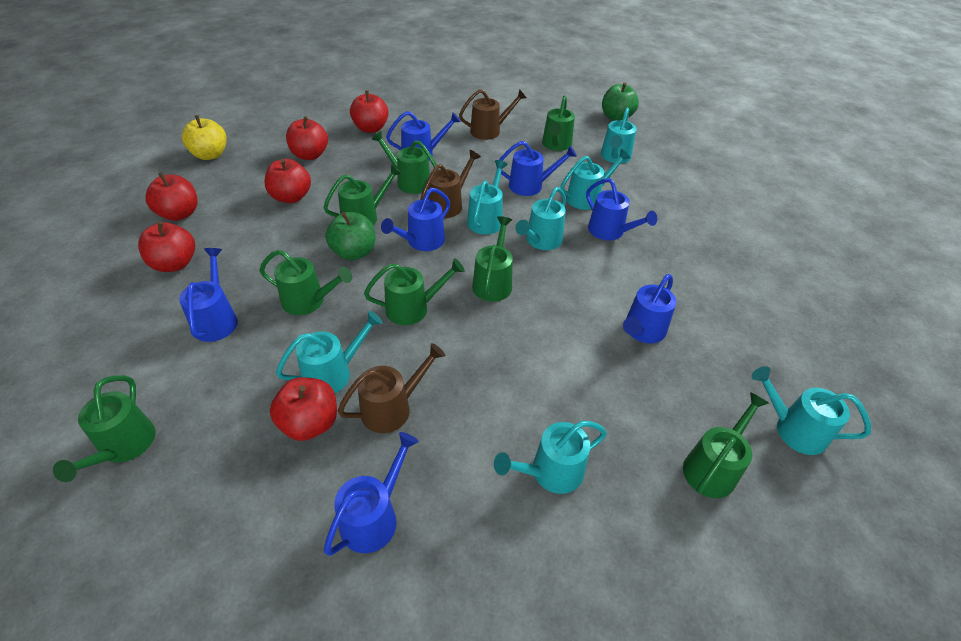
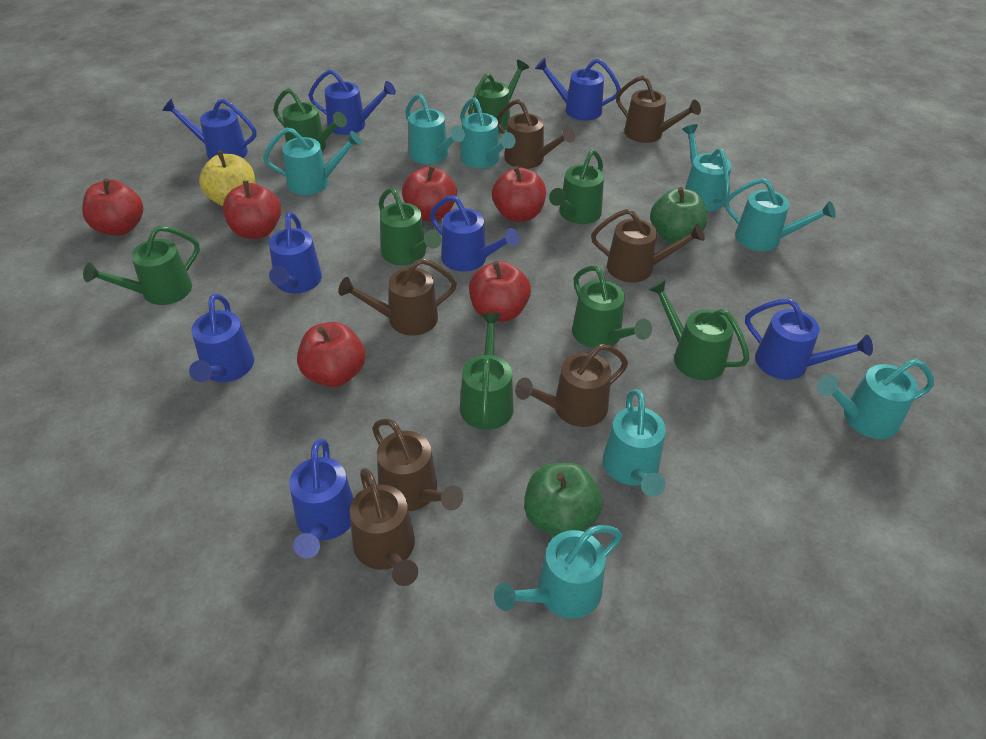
blue watering can: [179,248,238,342] [324,432,419,556] [381,188,450,251] [386,111,461,161] [499,141,577,196] [586,178,657,240] [623,274,676,343] = 7 -> [162,98,257,160] [189,294,254,382] [269,212,322,293] [289,439,354,559] [308,69,396,135] [430,195,520,272] [535,58,621,121] [745,299,873,380] = 8
brown watering can: [338,343,445,433] [420,150,481,218] [459,89,527,140] = 3 -> [338,258,457,336] [350,468,418,586] [372,419,463,511] [496,99,575,169] [515,344,628,427] [591,209,705,283] [616,76,701,143] = 7
turquoise watering can: [276,311,383,393] [467,160,508,235] [494,421,607,494] [515,187,566,250] [561,149,630,210] [601,108,637,164] [751,366,871,455] = 7 -> [263,127,362,195] [405,94,465,164] [460,98,515,168] [494,525,622,618] [603,389,666,497] [682,124,732,212] [724,178,836,251] [817,359,934,439] = 8

